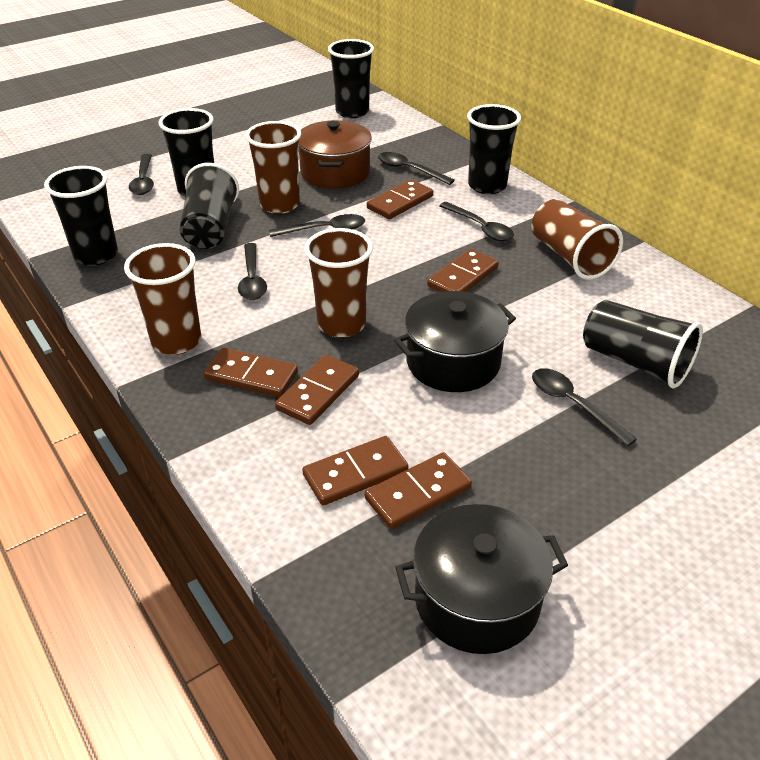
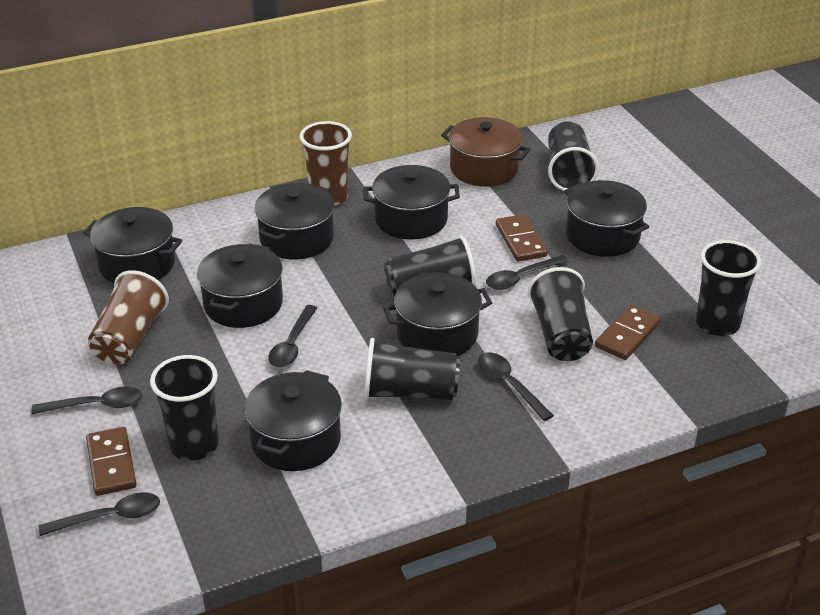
black pot: [394,291,516,392] [395,504,568,654] = 2 -> [83,207,182,283] [197,243,283,328] [245,370,342,471] [255,183,335,259] [363,165,460,239] [383,272,492,356] [565,180,649,257] = 7
black spoon: [129,154,154,195] [238,243,267,300] [269,214,365,237] [378,152,455,185] [439,202,514,241] [532,368,637,447] = 6 -> [31,387,142,414] [39,492,160,536] [268,305,317,368] [478,353,554,421] [486,255,569,290] = 5
brown cup: [124,243,201,355] [245,121,301,214] [304,228,373,338] [531,199,623,280] = 4 -> [88,270,169,364] [300,121,352,206] = 2
brown domino: [203,348,298,397] [275,355,359,425] [302,436,409,505] [365,452,472,529] [367,179,433,219] [427,249,499,292] = 6 -> [86,427,137,496] [496,214,548,262] [595,305,661,360] = 3

